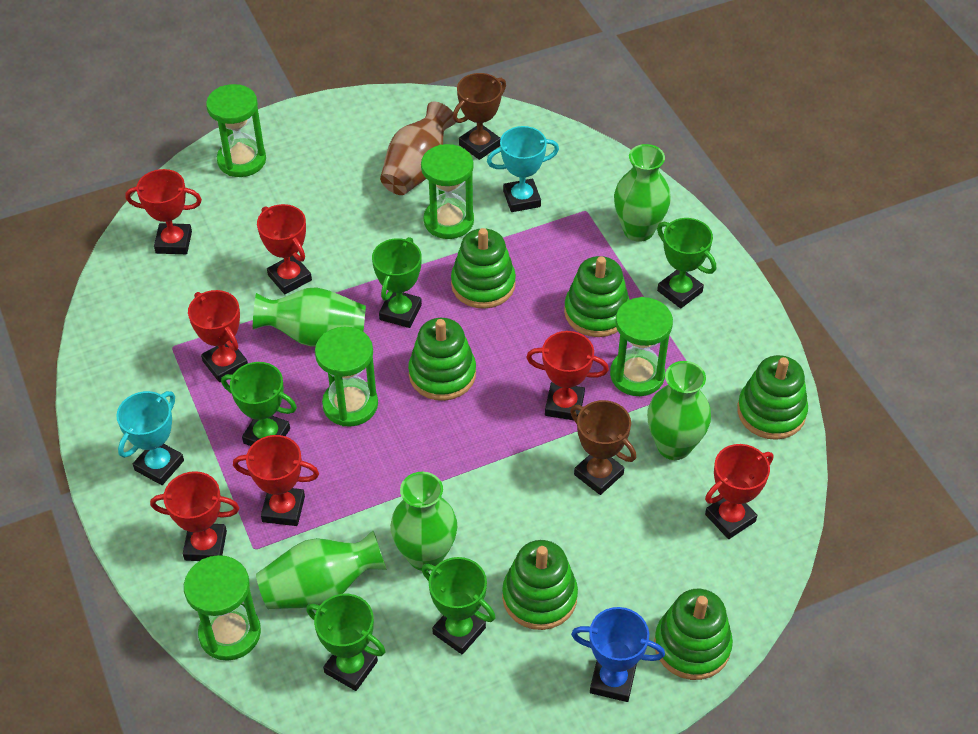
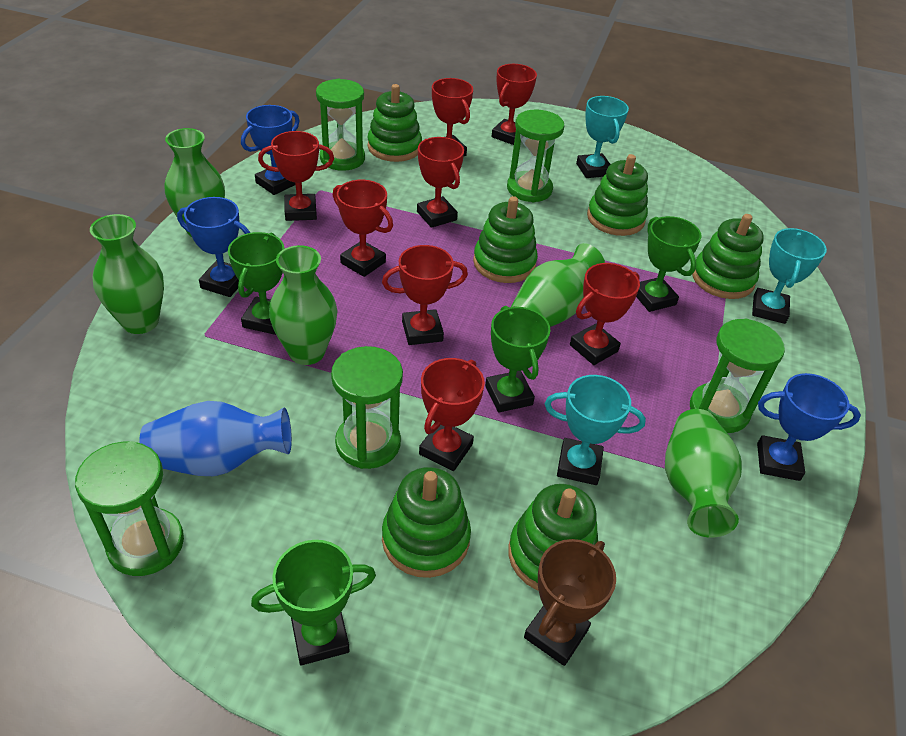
blue trophy: [571,607,665,702] = 1 -> [177,197,250,297] [241,105,300,195] [757,373,861,481] = 3
blue vase: none = 0 -> [139,401,292,476] = 1
brown trophy: [453,73,506,160] [570,400,636,495] = 2 -> [524,539,616,666] = 1
brown vase: [380,102,456,195] = 1 -> none = 0
green trophy: [221,362,297,446] [306,594,385,691] [372,237,422,328] [422,557,495,654] [657,218,716,308] = 5 -> [228,232,285,335] [251,540,376,665] [485,306,551,413] [636,216,702,312] = 4
red trophy: [125,169,202,254] [150,471,239,561] [188,290,248,382] [233,435,319,526] [257,204,312,294] [526,331,609,420] [705,444,773,539] = 7 -> [258,131,334,221] [333,180,393,277] [382,245,468,345] [417,137,464,228] [419,358,485,471] [432,78,473,157] [491,64,537,145] [570,263,640,365] = 8
turquoise trophy: [116,391,184,485] [487,126,559,212] = 2 -> [545,375,646,485] [576,96,629,178] [752,228,827,324] = 3

